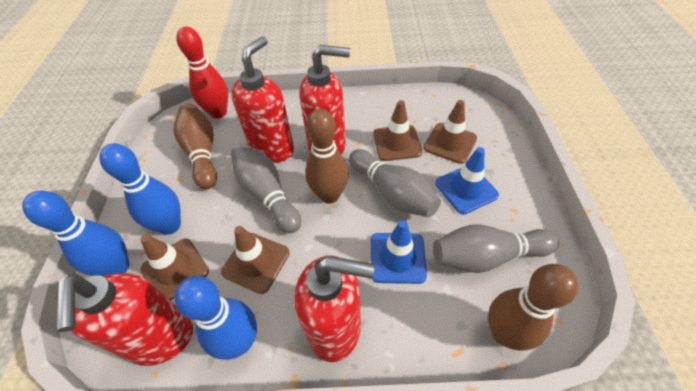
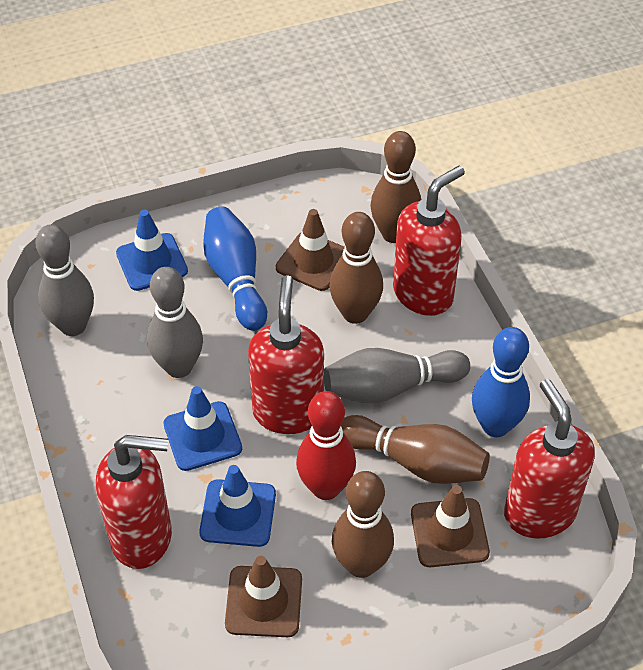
blue bowling pin: [22,191,129,276] [99,143,181,235] [174,276,257,360] = 3 -> [203,207,267,331] [472,327,530,437] = 2
blue traffic cone: [371,220,427,284] [435,147,499,214] = 2 -> [116,210,188,291] [163,386,242,471] [199,465,276,547] = 3
brown bowling pin: [174,103,217,189] [305,109,349,204] [488,264,578,351] = 3 -> [329,212,383,324] [332,471,394,578] [341,415,490,484] [370,131,421,243] = 4
brown traffic cone: [140,234,209,300] [221,226,290,294] [373,100,422,161] [423,100,477,164] = 4 -> [225,556,302,637] [276,209,345,291] [411,485,490,567] = 3

